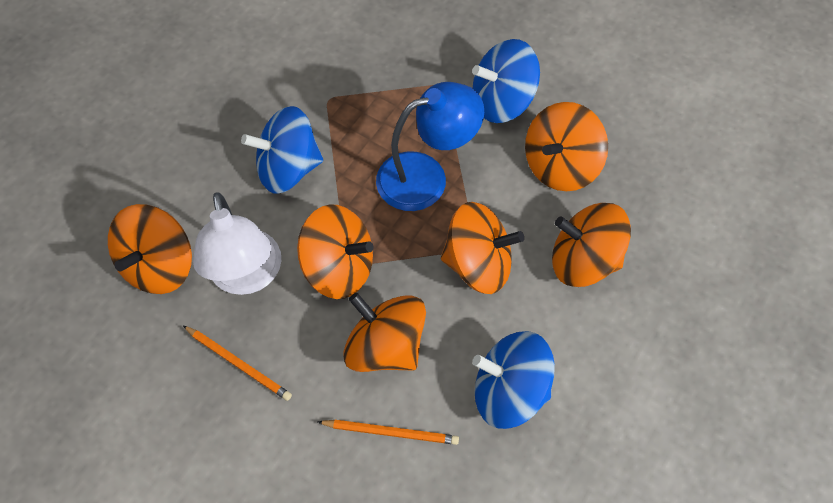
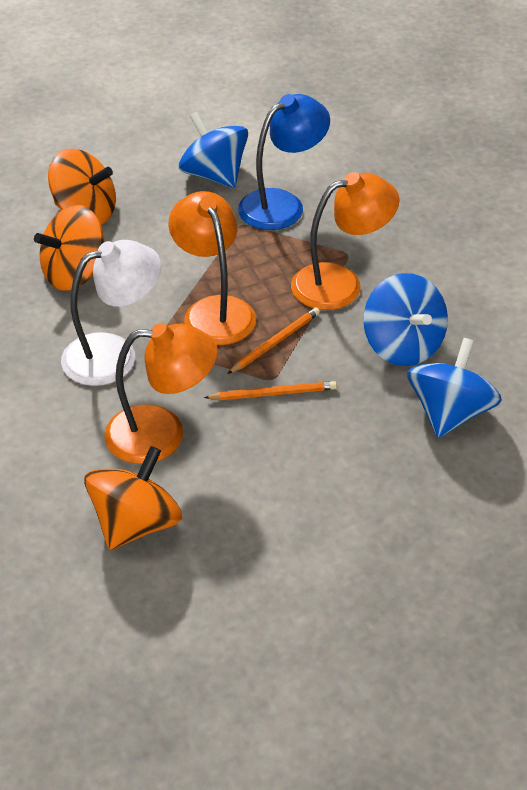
orange lamp: none = 0 -> [104,323,218,464] [169,191,256,345] [291,172,400,310] = 3
orange spinning top: [108,204,192,294] [297,204,374,299] [343,293,426,372] [441,202,524,294] [525,102,608,191] [552,203,631,287] = 6 -> [34,205,104,291] [48,149,116,225] [84,446,182,550] = 3

